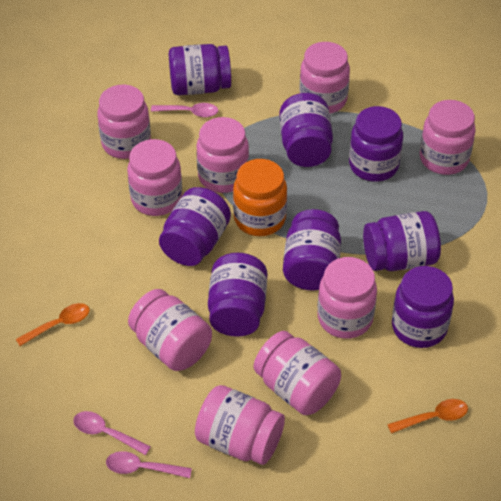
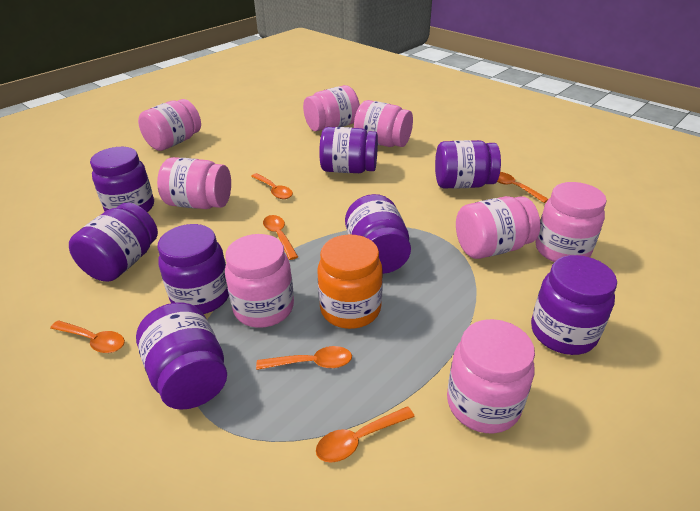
orange spoon: [16,303,90,346] [387,399,468,434] = 2 -> [50,321,125,353] [251,173,293,199] [256,346,352,370] [263,215,298,260] [316,406,415,463] [497,172,548,203] = 6
pink jar: [97,85,151,159] [127,139,182,216] [128,289,212,371] [195,385,285,465] [197,117,249,193] [254,331,341,415] [300,42,350,114] [317,257,377,339] [420,100,476,175] = 9 -> [138,99,201,151] [157,157,231,209] [225,234,294,328] [303,85,360,131] [354,100,413,147] [447,319,535,433] [456,196,540,259] [535,182,607,262] = 8
pink spoon: [73,411,151,455] [106,451,192,478] [151,103,218,117] = 3 -> none = 0

